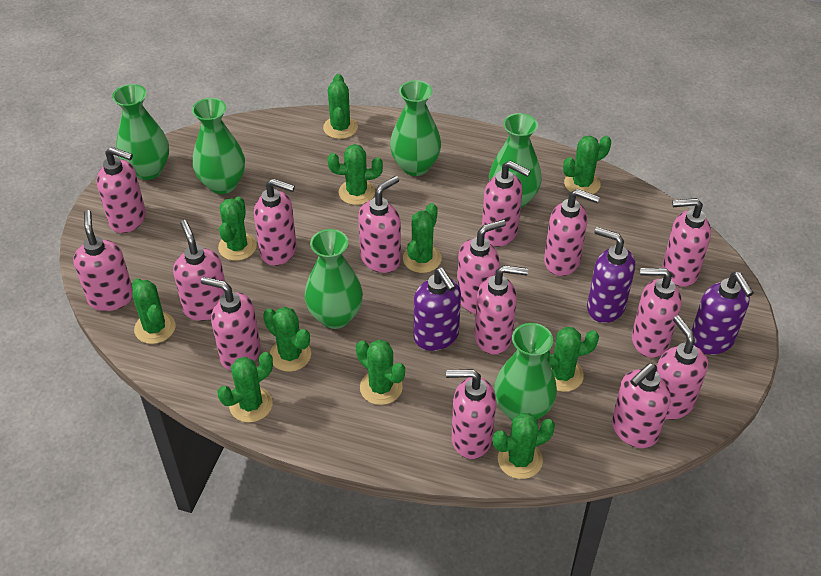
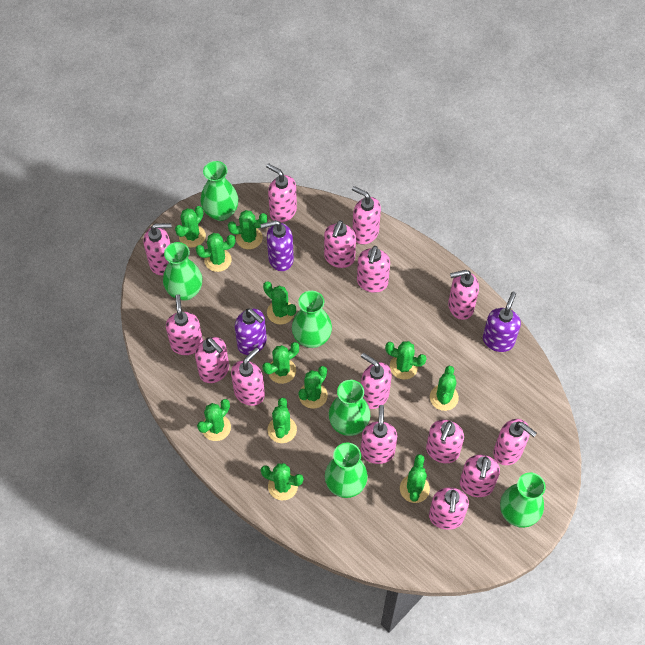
green cactus: [132,278,175,344] [217,352,273,422] [218,197,257,261] [263,307,311,372] [323,74,358,139] [328,144,383,205] [356,339,405,405] [403,203,441,273] [493,413,555,479] [544,327,599,392] [563,136,611,194] = 11 -> [175,206,206,248] [196,233,235,272] [197,399,231,441] [228,210,267,249] [261,463,303,500] [262,342,299,384] [263,281,296,324] [268,398,297,443] [298,366,328,409] [385,341,427,380] [400,454,430,503] [430,366,459,411] = 12

